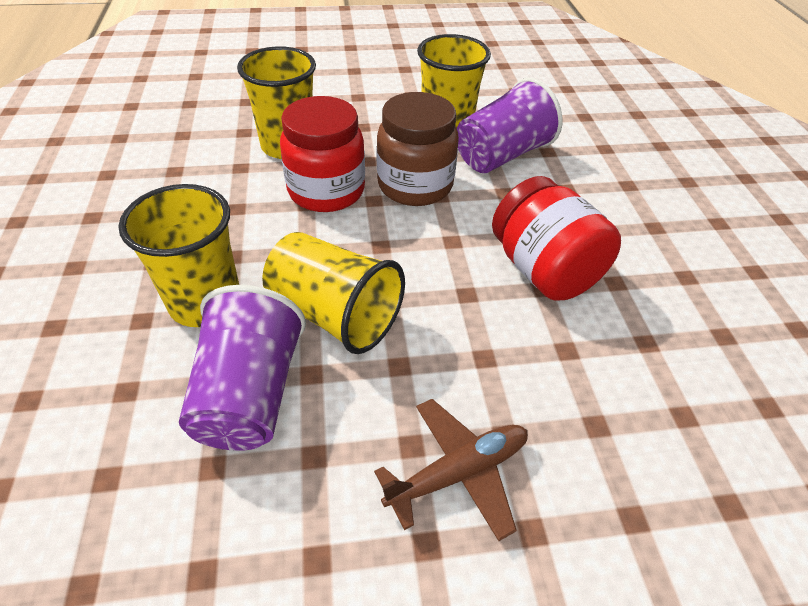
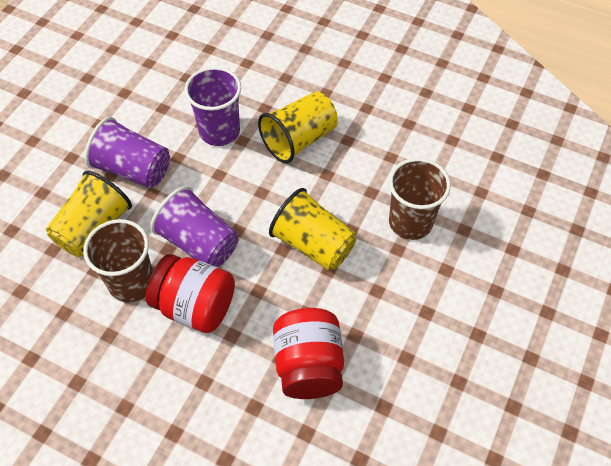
brown cup: none = 0 -> [83,219,153,303] [389,158,451,240] = 2
brown jar: [377,92,459,206] = 1 -> none = 0
brown plane: [374,399,528,541] = 1 -> none = 0
purple cup: [179,285,306,451] [457,78,562,173] = 2 -> [85,117,170,188] [150,186,238,267] [184,67,241,146] = 3
yellow cup: [118,184,239,327] [237,46,316,159] [262,232,405,354] [417,34,491,128] = 4 -> [46,171,132,257] [258,91,338,163] [269,188,357,271] = 3

